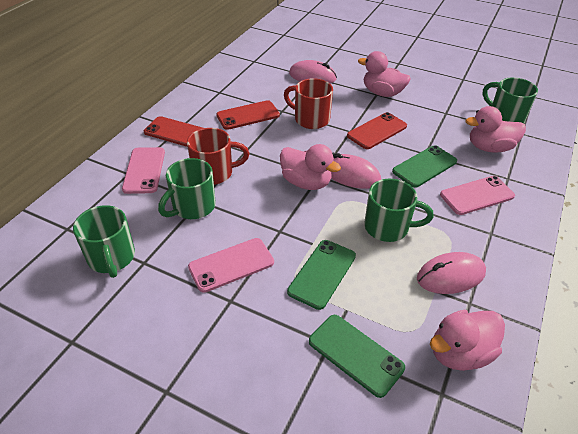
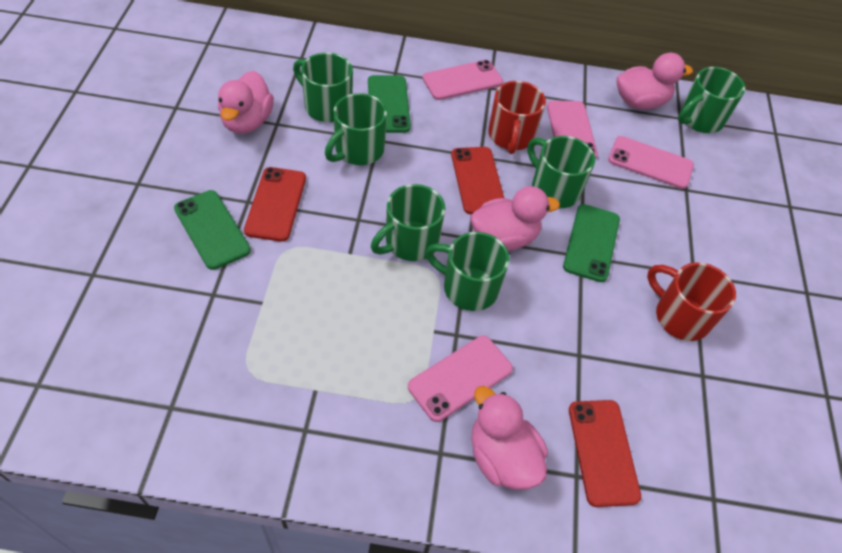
green mug: [73,205,135,278] [158,158,216,219] [364,179,434,242] [482,77,538,123] = 4 -> [293,52,353,122] [325,93,387,165] [371,184,445,261] [426,232,509,311] [527,136,595,208] [678,67,745,133] = 6
pink mouse: [289,60,337,84] [331,153,381,189] [417,252,486,294] = 3 -> none = 0
pink phone: [122,147,165,194] [188,238,274,293] [440,176,515,215] = 3 -> [408,336,513,422] [423,60,503,100] [547,101,598,159] [608,136,694,189] = 4

